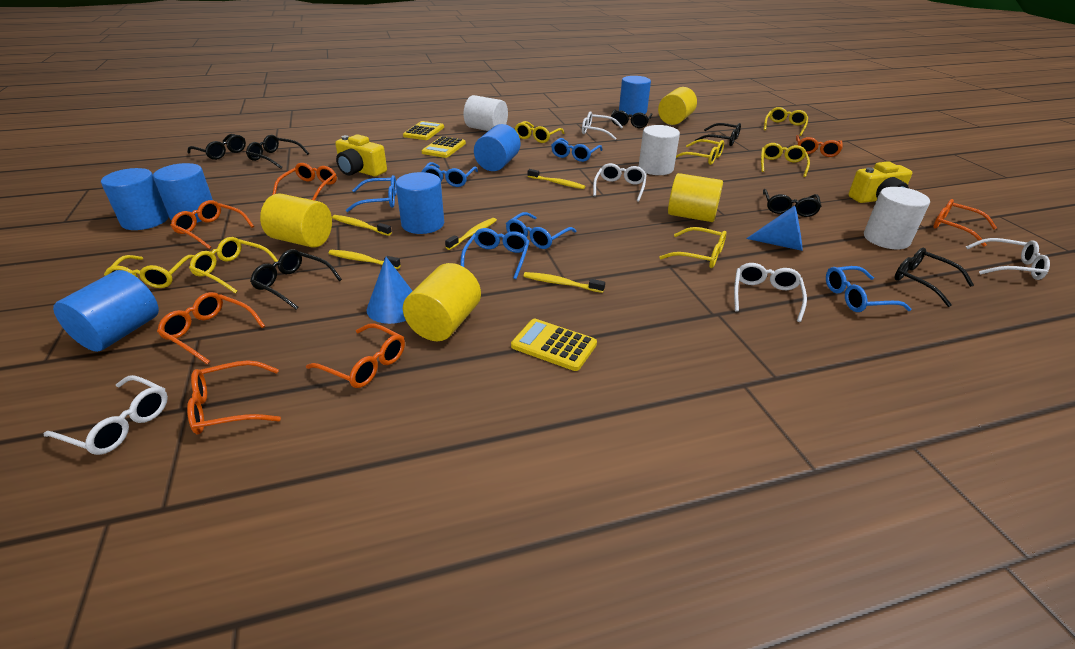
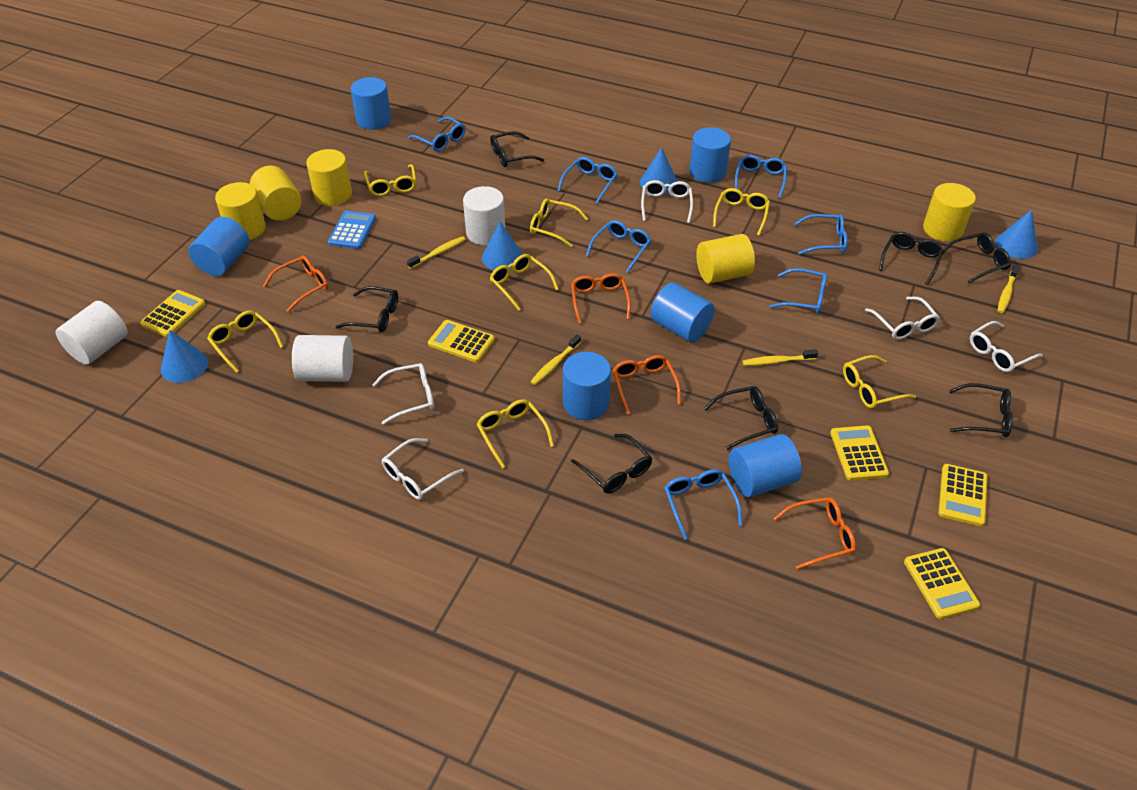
blue calculator: none = 0 -> [328,211,376,249] = 1
blue cone: [367,257,412,324] [746,205,802,251] = 2 -> [161,330,208,383] [482,222,523,270] [640,147,677,194] [995,210,1038,259] = 4
blue glasses: [346,175,397,212] [421,162,478,187] [461,228,530,279] [506,212,576,249] [551,138,603,162] [826,266,911,312] = 6 -> [408,117,465,152] [558,157,618,204] [586,220,651,273] [664,469,742,540] [735,155,787,199] [770,268,827,313] [794,214,847,255] = 7
orange glasses: [157,292,265,364] [170,200,254,249] [187,360,281,434] [272,163,337,201] [306,323,405,388] [796,135,843,157] [933,199,997,247] = 7 -> [263,255,328,312] [571,273,631,324] [613,355,681,414] [774,497,856,569] = 4
yellow calculator: [403,121,444,140] [421,136,466,158] [511,319,597,371] = 3 -> [140,290,206,337] [428,320,495,363] [830,425,889,480] [904,548,980,619] [938,464,988,526] = 5
yellow camera: [335,134,387,177] [848,161,912,203] = 2 -> none = 0
yellow cylinder: [260,193,332,248] [403,263,481,341] [658,87,697,125] [668,173,723,222] = 4 -> [215,182,266,240] [250,165,301,221] [306,149,352,206] [696,234,755,283] [923,183,976,242] = 5
yellow toothbrush: [328,250,401,269] [332,215,392,236] [445,218,497,250] [524,272,605,293] [528,169,585,189] = 5 -> [407,236,466,269] [530,334,581,385] [743,349,818,366] [997,265,1020,313] = 4

